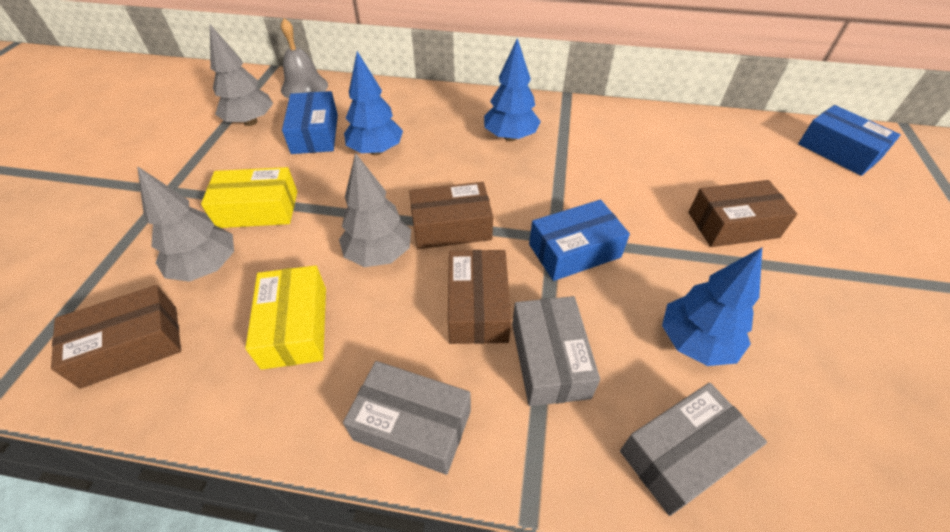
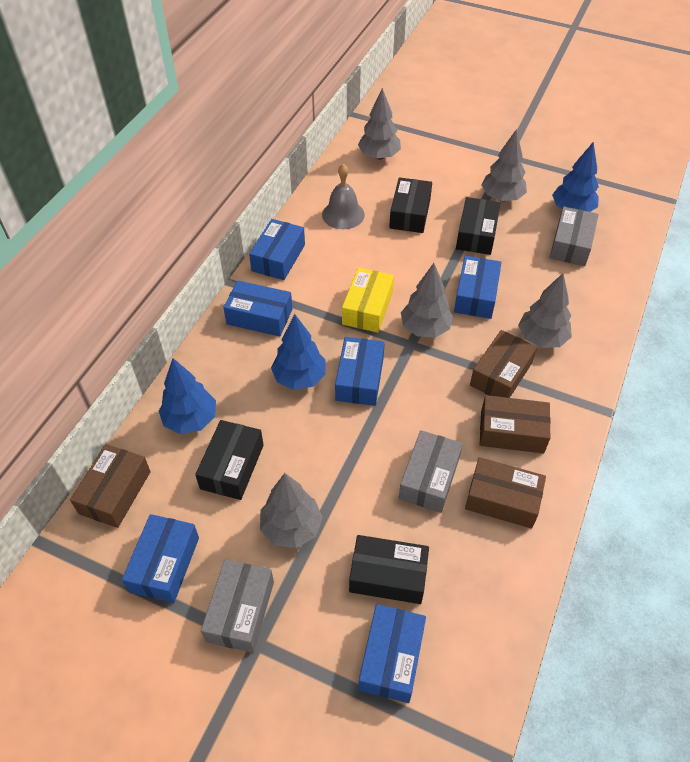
black box: none = 0 -> [195,420,264,500] [349,535,429,604] [389,177,432,233] [456,197,501,255] = 4
blue box: [282,91,338,154] [529,200,630,281] [798,105,901,176] = 3 -> [122,514,199,603] [223,280,292,337] [249,219,305,280] [335,337,385,406] [358,604,426,703] [454,256,502,319] = 6
grey tree: [137,166,234,282] [210,24,273,126] [339,153,411,267] = 3 -> [260,473,323,548] [358,88,401,160] [401,263,453,338] [481,129,527,201] [518,273,572,348] = 5
yellow box: [201,167,297,228] [245,265,326,370] = 2 -> [342,268,394,333] = 1

